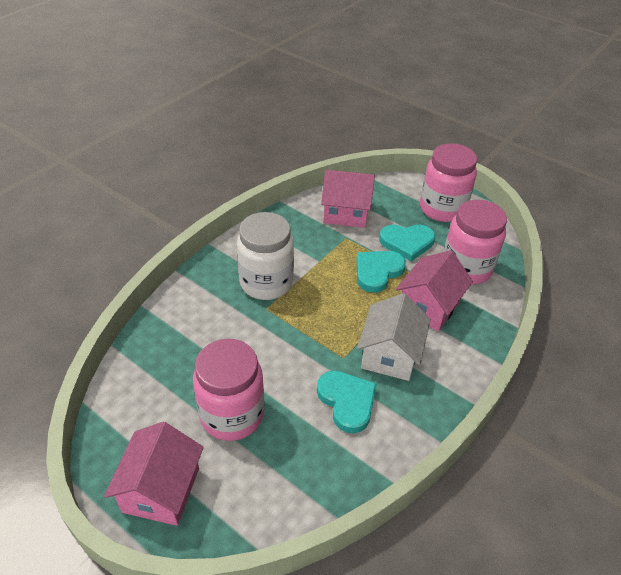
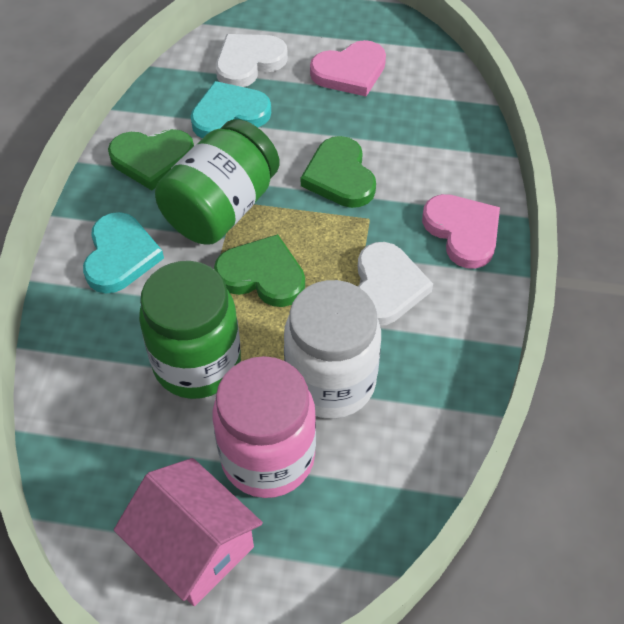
green heart: none = 0 -> [108,129,194,190] [214,234,305,307] [301,136,376,208] = 3
green jar: none = 0 -> [139,261,241,399] [155,119,280,245] = 2
pink heart: none = 0 -> [310,40,386,96] [422,194,500,269] = 2
pink house: [104,422,204,526] [321,170,375,228] [396,250,473,332] = 3 -> [114,458,263,606] = 1
pink jar: [193,339,264,441] [420,143,477,222] [444,200,507,285] = 3 -> [213,356,316,498] = 1
turquoise heart: [317,370,377,433] [357,251,406,293] [379,224,435,261] = 3 -> [83,212,164,293] [191,81,271,138] = 2
white heart: none = 0 -> [216,34,288,87] [358,242,433,326] = 2
white house: [357,293,431,381] = 1 -> none = 0

